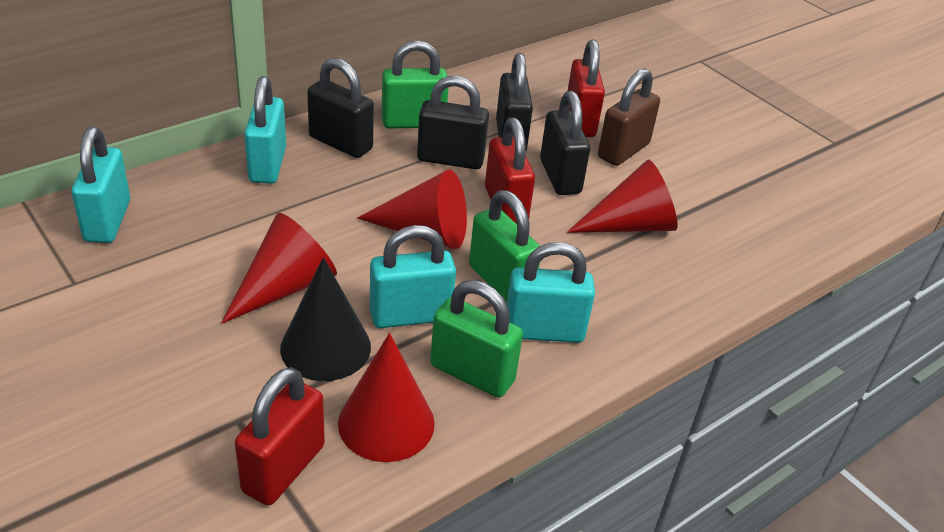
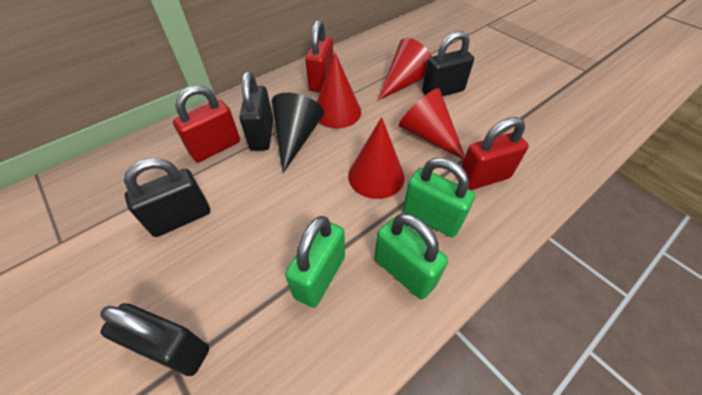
brown padlock: [598,68,660,166] = 1 -> none = 0
turquoise padlock: [71,127,130,243] [244,76,286,184] [370,225,456,328] [507,242,595,343] = 4 -> none = 0

